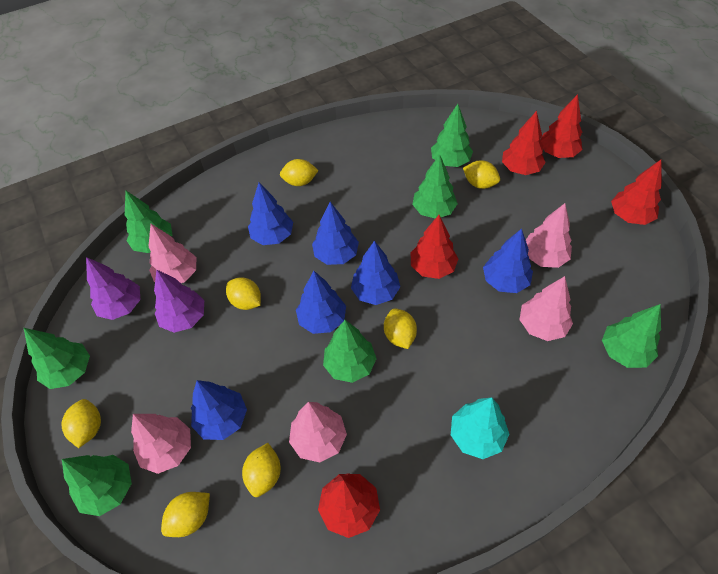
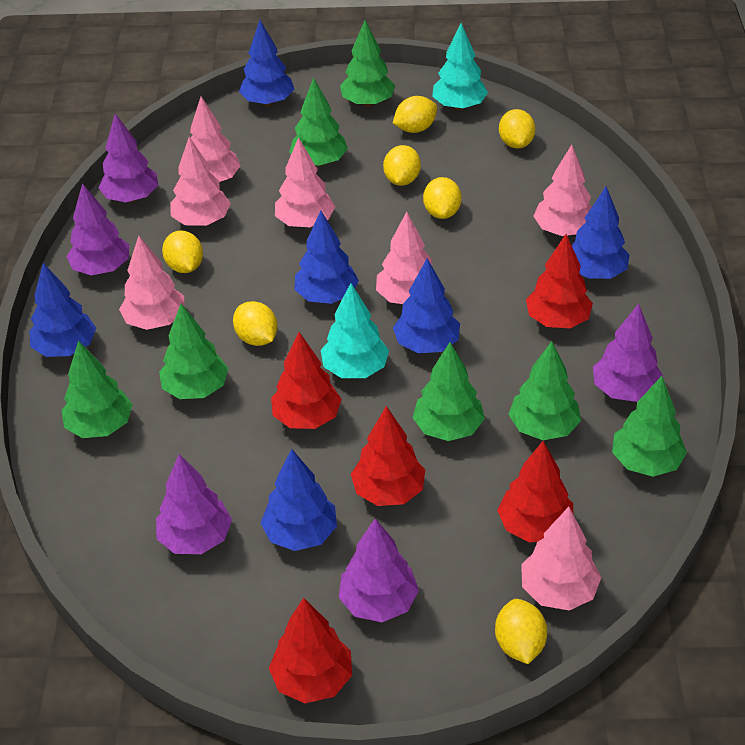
pink tree: [131,414,191,474] [148,224,196,283] [289,402,347,462] [519,276,573,341] [526,203,572,268] = 5 -> [119,236,184,330] [170,137,231,226] [190,97,241,182] [275,137,335,227] [376,212,432,304] [521,507,601,611] [533,145,592,236] = 7
purple tree: [86,257,140,320] [154,270,204,333] = 2 -> [66,183,129,275] [98,114,158,202] [156,454,232,554] [339,518,419,622] [593,304,664,402] = 5
turquoise tree: [451,397,509,459] = 1 -> [321,283,389,378] [432,23,488,110] = 2

